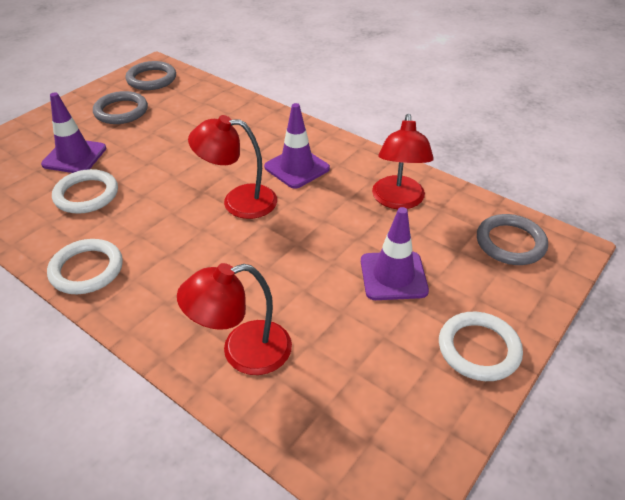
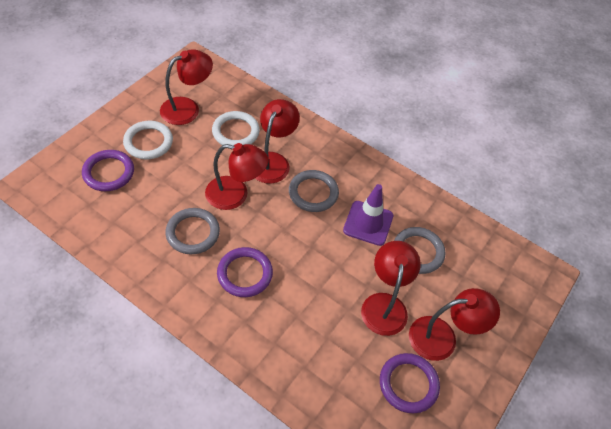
purple ring: none = 0 -> [82,150,134,191] [217,247,273,297] [380,353,440,413] = 3
purple traffic cone: [41,92,106,173] [264,103,330,189] [361,207,429,300] = 3 -> [343,184,393,246] = 1
red lamp: [177,263,292,375] [188,115,277,219] [372,114,434,209] = 3 -> [160,49,213,125] [205,143,269,210] [255,99,300,184] [361,241,421,336] [409,288,500,361] = 5
white ring: [47,239,123,294] [52,169,118,214] [439,312,523,381] = 3 -> [123,121,173,159] [212,111,260,146] = 2

